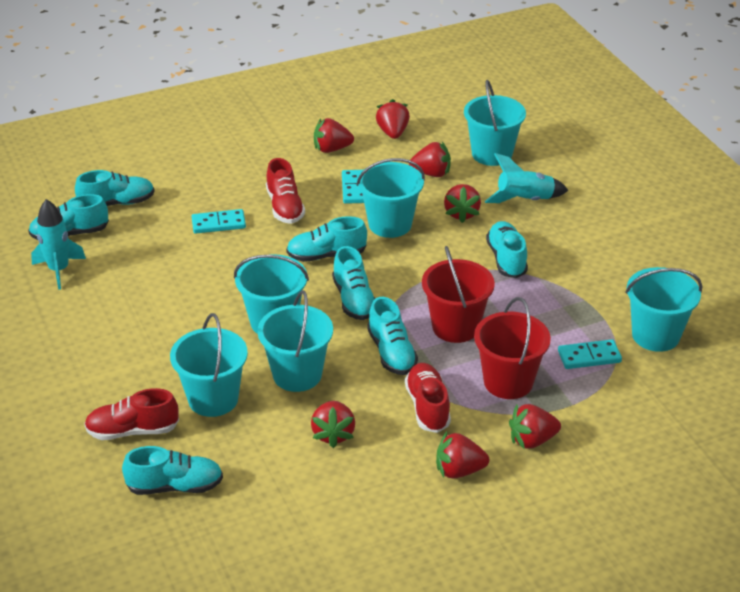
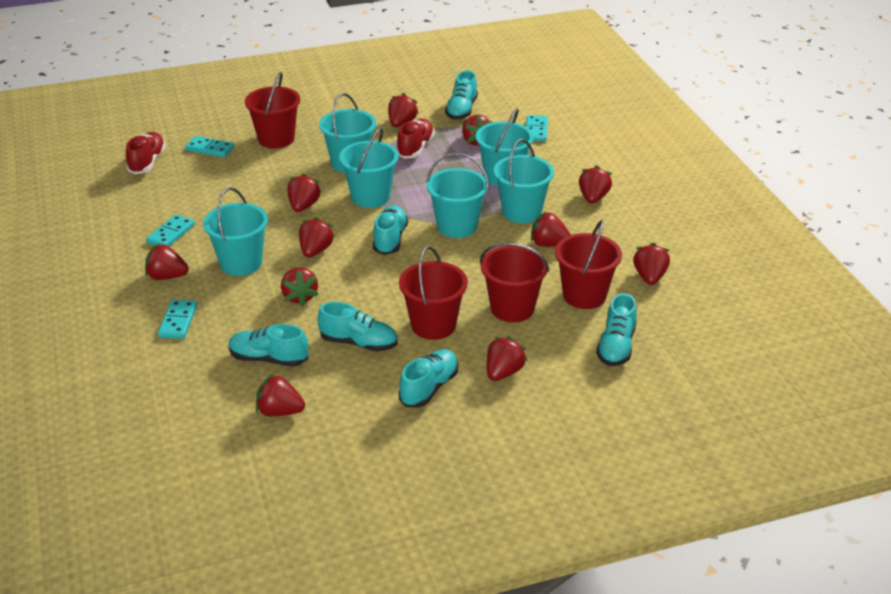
red bucket: [422,246,495,343] [474,297,551,399] = 2 -> [245,72,300,149] [399,246,468,340] [480,242,549,322] [555,220,622,309] = 4
red shoe: [84,388,179,440] [266,158,305,224] [405,363,451,433] = 3 -> [126,132,166,174] [396,119,435,159] = 2
red strawberry: [311,401,355,448] [314,118,354,153] [376,99,410,139] [409,142,451,177] [436,432,489,479] [444,184,481,223] [509,404,561,449] = 7 -> [145,243,189,280] [256,373,305,416] [281,267,319,306] [287,173,321,212] [299,217,335,258] [388,93,419,127] [462,115,492,145] [487,336,528,381] [531,211,571,247] [579,166,612,204] [633,243,670,285] = 11
turquoise domino: [192,209,246,234] [342,170,364,204] [558,339,622,369] = 3 -> [146,214,195,246] [158,300,197,339] [185,136,234,157] [526,115,548,142] = 4
turquoise rocket: [31,199,86,290] [485,153,569,203] = 2 -> none = 0
turquoise shoe: [28,194,109,240] [75,170,155,206] [122,446,223,495] [286,216,367,262] [332,246,375,320] [367,297,418,375] [486,221,528,278] = 7 -> [229,324,309,367] [317,302,397,352] [373,205,408,255] [399,349,458,408] [445,70,478,119] [596,293,637,366] = 6

